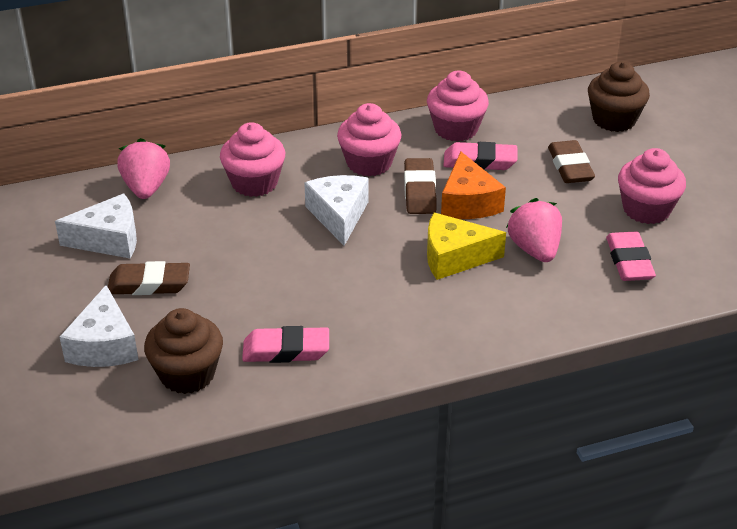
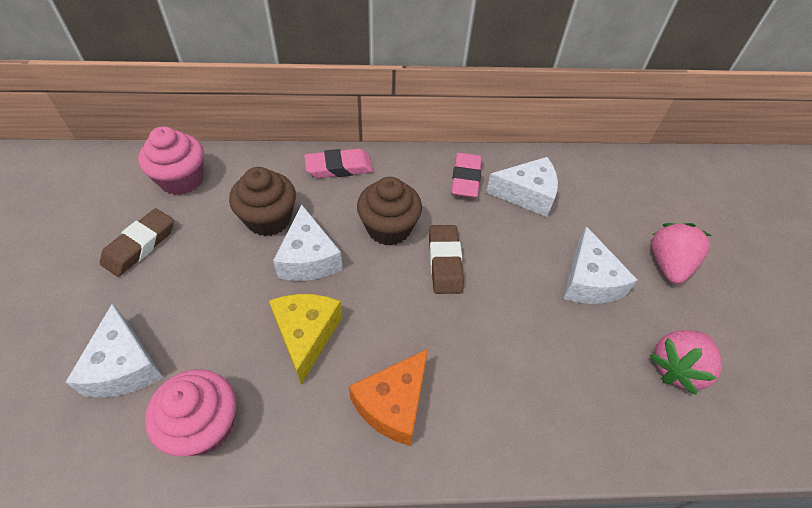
brown eraser: [108,261,190,295] [404,158,436,214] [548,140,595,183] = 3 -> [100,208,174,277] [429,225,464,294] = 2
pink cupcake: [220,122,285,197] [337,103,402,176] [427,71,489,142] [618,148,686,224] = 4 -> [138,126,204,195] [145,369,236,456] = 2
pink eraser: [242,326,329,363] [443,142,517,170] [606,231,656,281] = 3 -> [304,149,373,178] [451,153,482,198] = 2
white cheese: [55,194,137,258] [60,285,139,367] [304,175,369,246] = 3 -> [65,303,163,398] [273,204,343,281] [486,157,558,217] [563,226,637,304] = 4

